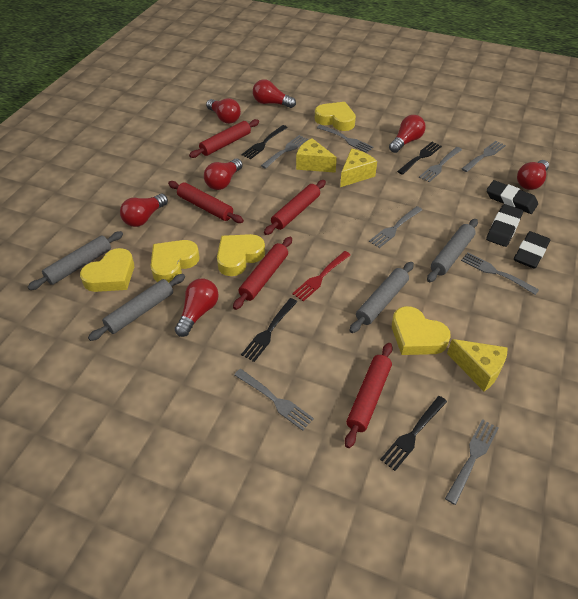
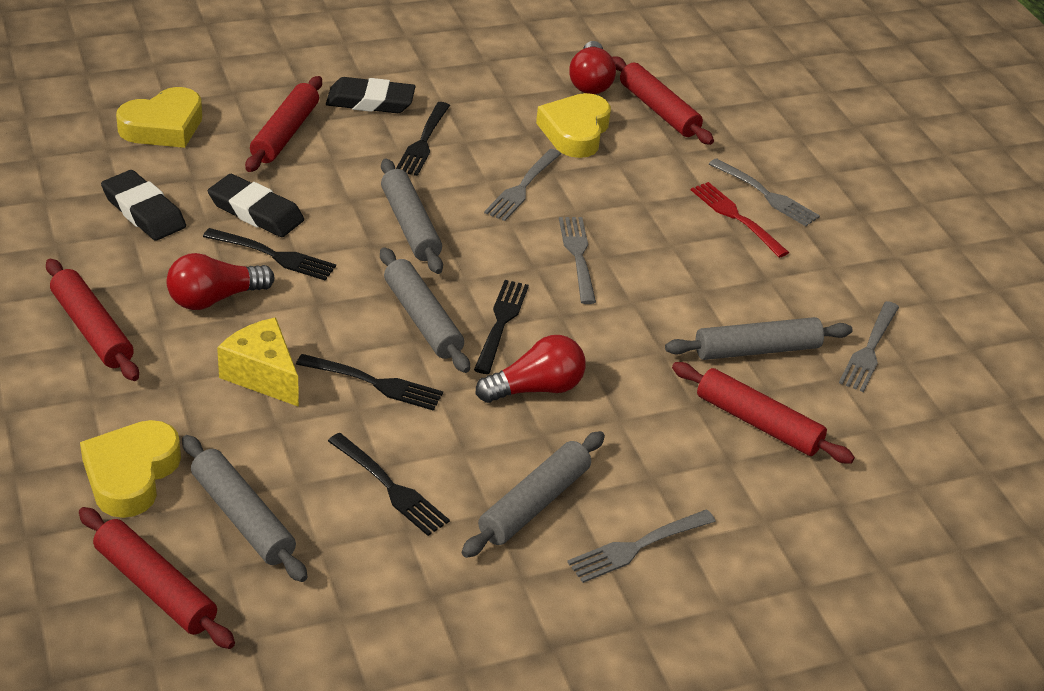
black fork: [241,125,288,159] [241,298,297,362] [380,396,447,471] [397,142,442,175] = 4 -> [203,228,336,280] [296,354,443,411] [328,433,450,536] [396,102,450,176] [474,280,529,374] = 5
grey fork: [234,369,314,431] [261,135,308,169] [317,124,373,153] [369,206,422,248] [419,147,462,182] [445,419,499,505] [461,141,506,172] [461,252,539,295] = 8 -> [484,149,561,221] [559,217,596,304] [567,510,716,583] [709,158,820,226] [839,301,899,392] = 5
grey rolling pin: [28,231,123,290] [88,274,185,341] [350,262,414,333] [427,219,478,282] = 4 -> [182,435,308,582] [380,247,470,373] [381,159,443,274] [462,431,605,558] [665,317,853,360] = 5
red light bulb: [120,194,168,227] [175,279,219,337] [204,159,243,190] [206,98,241,124] [253,79,296,108] [389,115,426,153] [517,160,549,190] = 7 -> [166,253,274,310] [476,335,585,403] [569,41,616,94] = 3
yellow cheese: [296,138,337,173] [340,148,377,187] [447,339,508,392] = 3 -> [217,317,299,407] = 1
yellow heart: [80,248,134,292] [151,240,200,282] [217,234,265,276] [315,102,356,131] [392,306,451,355] = 5 -> [80,420,181,518] [116,87,202,148] [536,93,611,158] = 3

